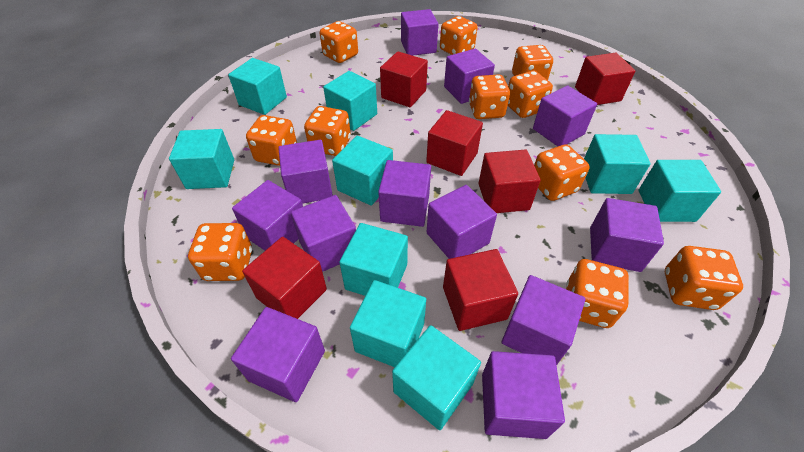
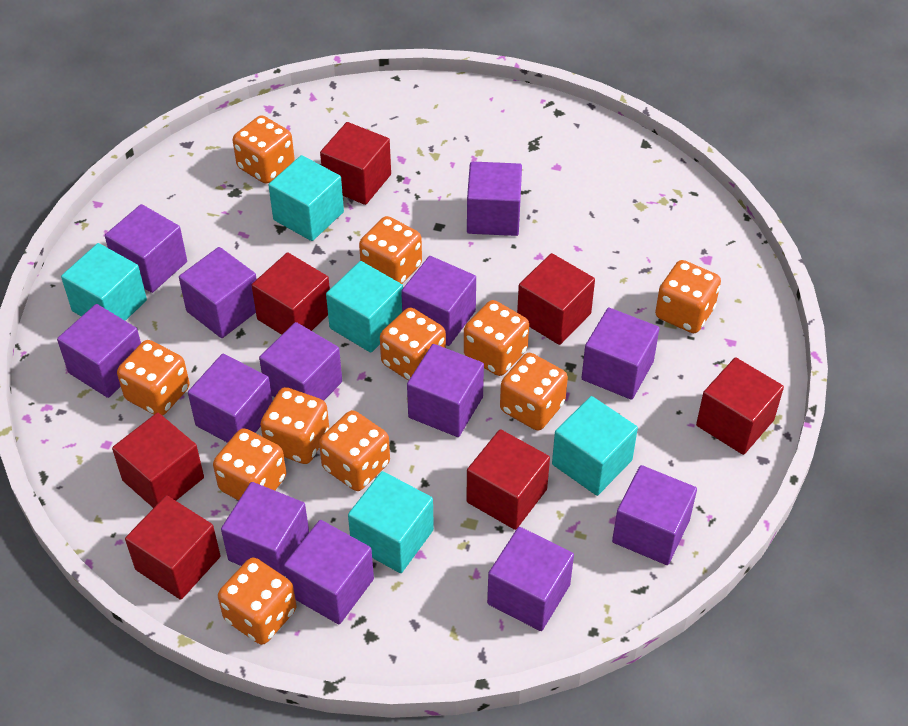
purple cube: [231,307,325,402] [232,180,303,250] [278,140,333,204] [291,195,356,272] [378,160,431,227] [401,9,438,56] [427,185,497,259] [444,49,495,104] [482,351,565,439] [502,275,585,366] [533,86,597,146] [590,198,664,272] = 12 -> [57,304,141,398] [105,204,187,293] [179,247,257,338] [188,354,273,443] [221,482,309,577] [259,322,342,401] [284,520,374,624] [401,256,476,346] [407,344,484,437] [467,161,522,236] [487,527,574,631] [582,308,659,400] [612,465,697,565] = 13
red cube: [242,237,327,319] [380,51,428,107] [426,110,483,176] [443,249,518,331] [479,149,541,213] [575,53,635,105] = 6 -> [112,413,204,508] [125,496,221,600] [251,253,330,335] [320,122,391,205] [466,429,550,530] [517,253,595,345] [696,357,784,455] = 7
turquoise cube: [169,129,234,189] [228,58,287,115] [323,71,377,131] [332,136,393,206] [339,223,408,296] [350,280,426,367] [392,325,481,430] [584,134,651,194] [638,160,721,222] = 9 -> [61,243,147,321] [268,155,344,241] [326,261,403,353] [348,471,434,573] [552,396,638,496] = 5

